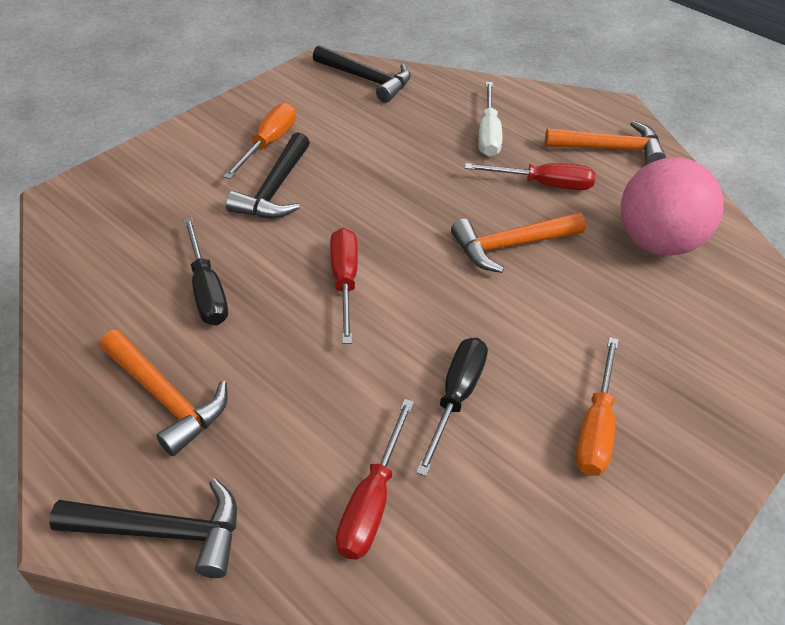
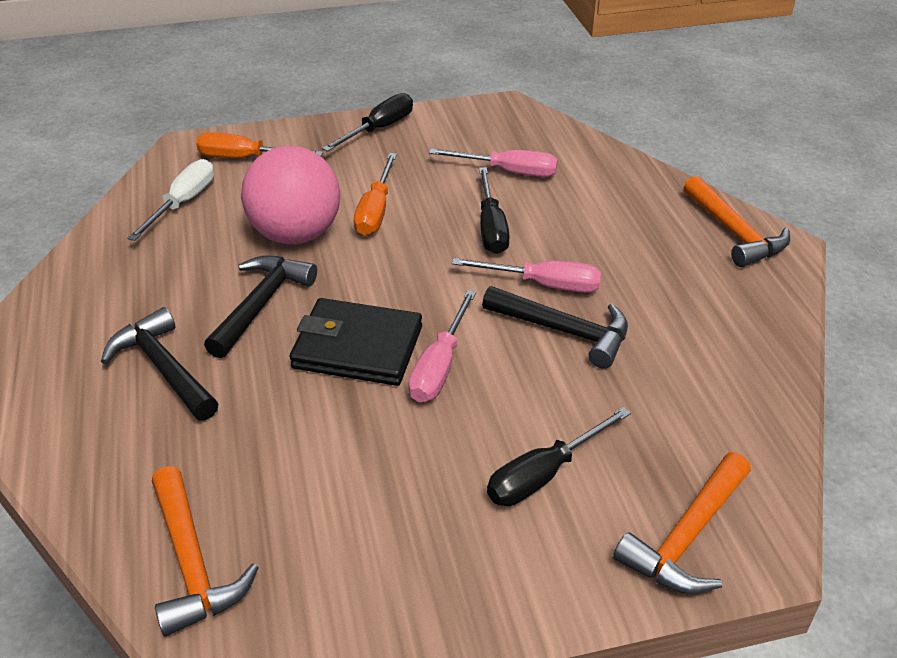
black screwdriver: [183,218,228,325] [416,338,488,476] = 2 -> [322,93,413,152] [479,167,510,254] [487,407,631,506] = 3
black wallet: none = 0 -> [289,298,422,386] = 1
pink screwdriver: none = 0 -> [408,290,476,403] [429,149,558,177] [452,258,601,293] = 3
red screwdriver: [330,228,358,344] [336,399,414,560] [465,163,596,190] = 3 -> none = 0

